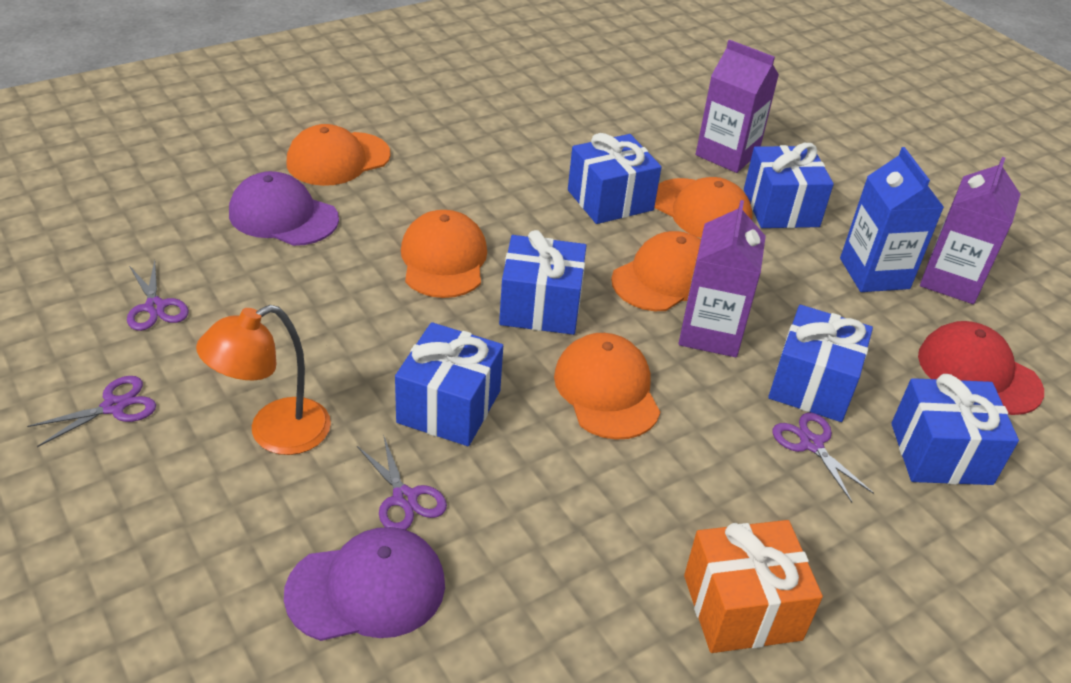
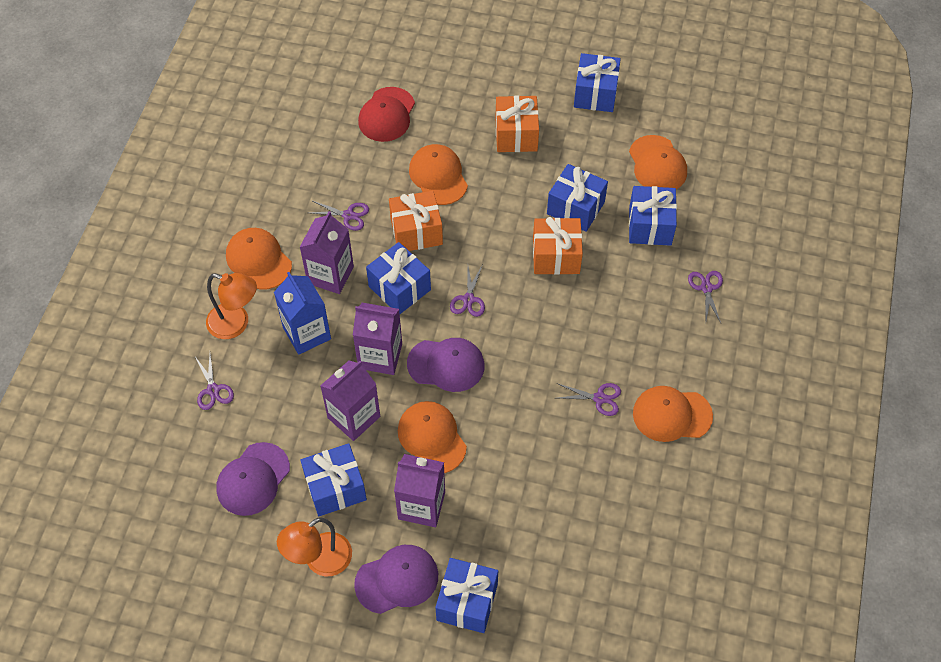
orange gift: [684,520,823,653] = 1 -> [389,190,443,251] [496,95,539,152] [533,217,583,275] = 3
orange lamp: [196,305,331,455] = 1 -> [206,273,257,339] [277,517,352,577] = 2
purple cap: [229,171,339,246] [284,527,445,641] = 2 -> [216,442,290,516] [354,545,438,614] [407,338,485,392] = 3
purple carton: [678,200,766,357] [696,40,779,173] [920,157,1020,304] = 3 -> [300,211,354,294] [320,361,380,441] [353,303,402,375] [394,454,445,527] = 4
purple scissors: [27,376,156,447] [127,260,189,331] [357,437,447,530] [773,413,874,502] = 4 -> [194,354,234,410] [310,200,369,231] [450,266,485,317] [557,383,621,416] [688,271,723,323] = 5

